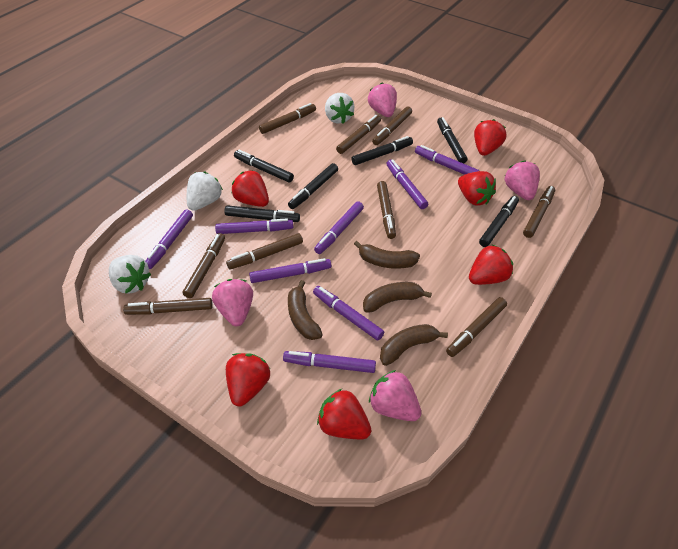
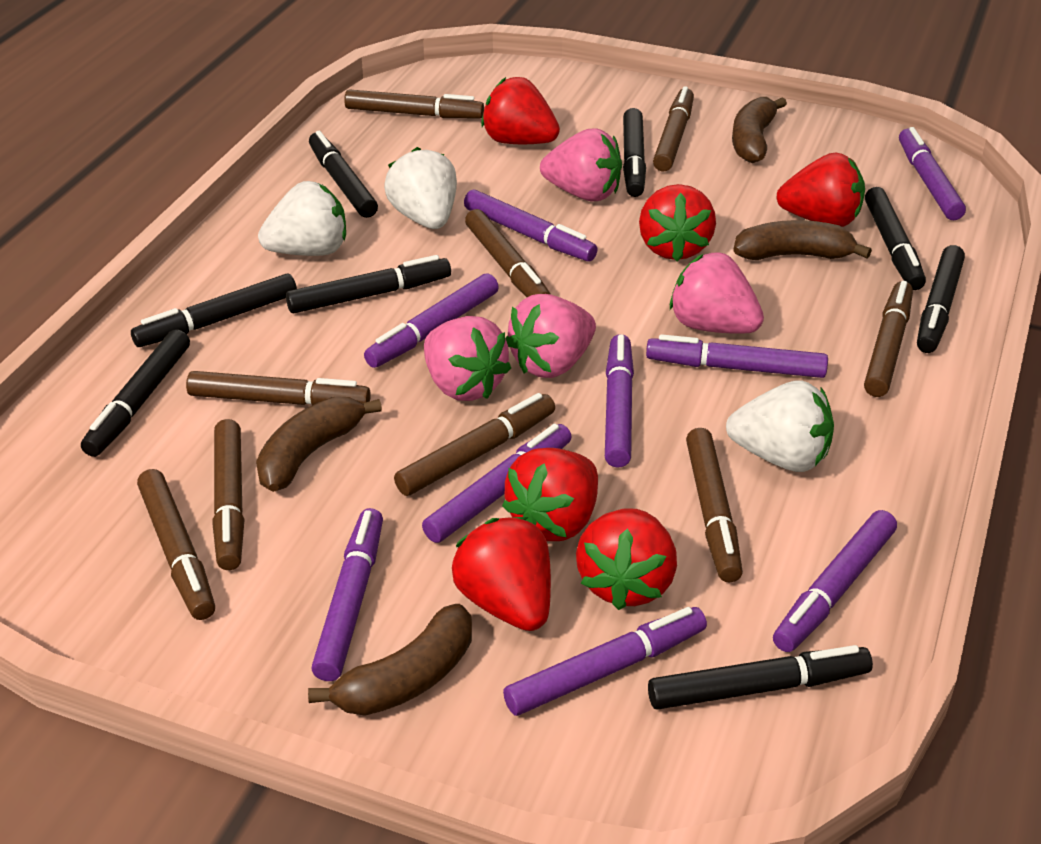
black marker: [224,205,300,222] [234,150,294,182] [288,163,338,209] [351,136,413,165] [437,117,467,164] [479,196,519,247] = 6 -> [81,330,190,457] [131,274,297,347] [286,255,451,313] [309,131,378,218] [623,108,646,197] [648,645,873,710] [865,187,926,290] [917,245,965,353] = 8
purple marker: [146,209,193,269] [215,218,293,234] [249,258,332,283] [283,351,376,373] [313,286,384,340] [314,201,364,254] [386,159,428,209] [415,145,479,175] = 8 -> [311,508,383,681] [364,273,499,368] [422,424,572,543] [464,190,598,261] [503,607,707,716] [605,334,634,468] [646,334,828,378] [773,510,897,652] [899,127,966,220] = 9

